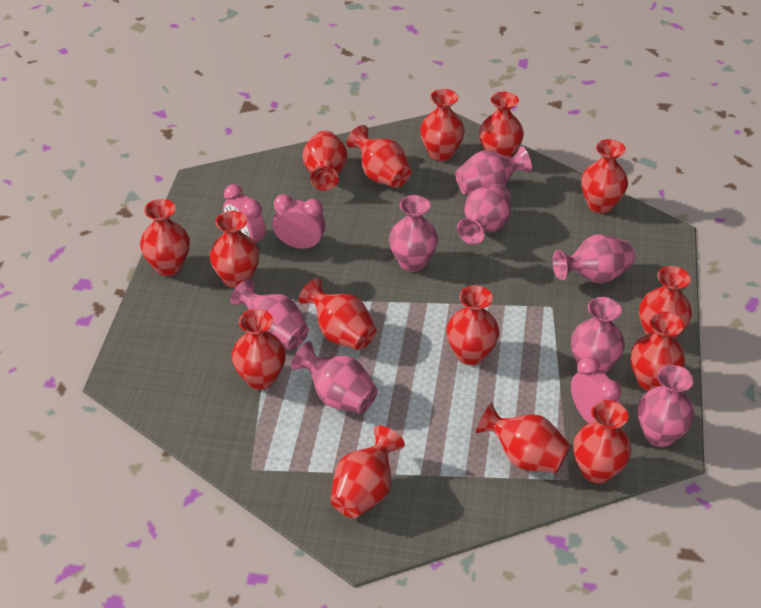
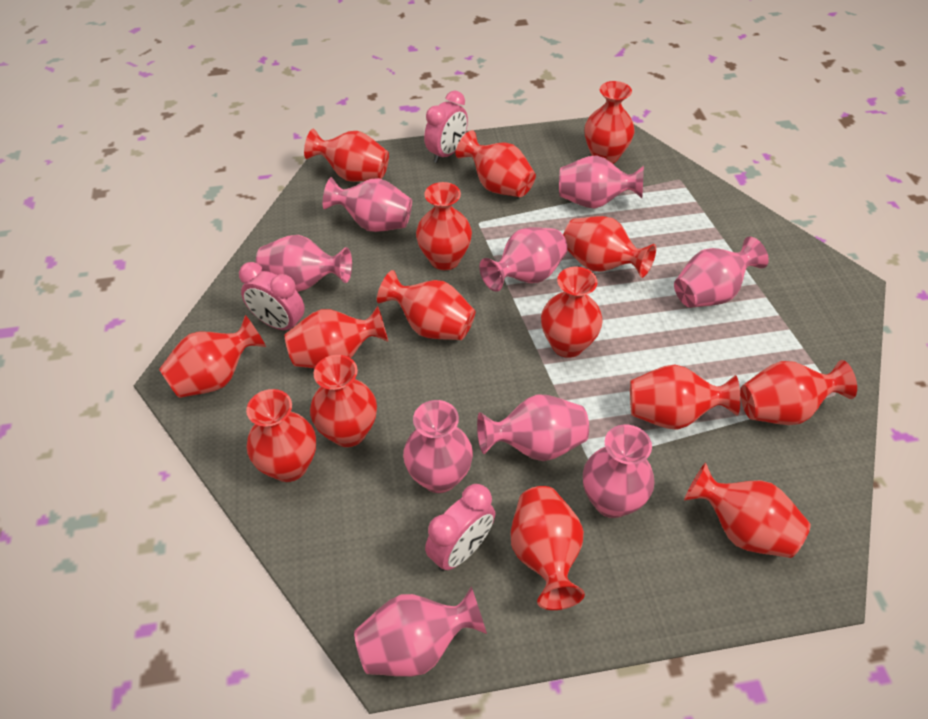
pink vase: [230,279,309,350] [291,341,378,414] [389,195,438,272] [455,146,532,194] [457,184,511,244] [552,235,635,283] [571,297,625,373] [638,365,695,447] = 8 -> [256,235,352,292] [323,177,412,232] [354,586,487,677] [403,400,473,493] [477,394,589,461] [479,227,568,292] [559,155,644,209] [583,424,655,518] [674,237,769,308] = 9

